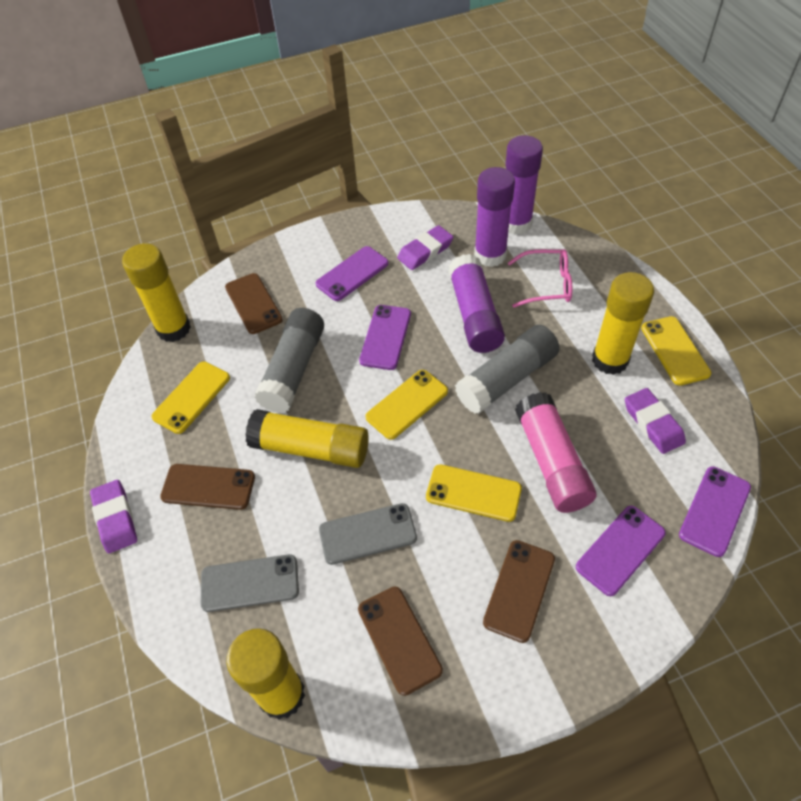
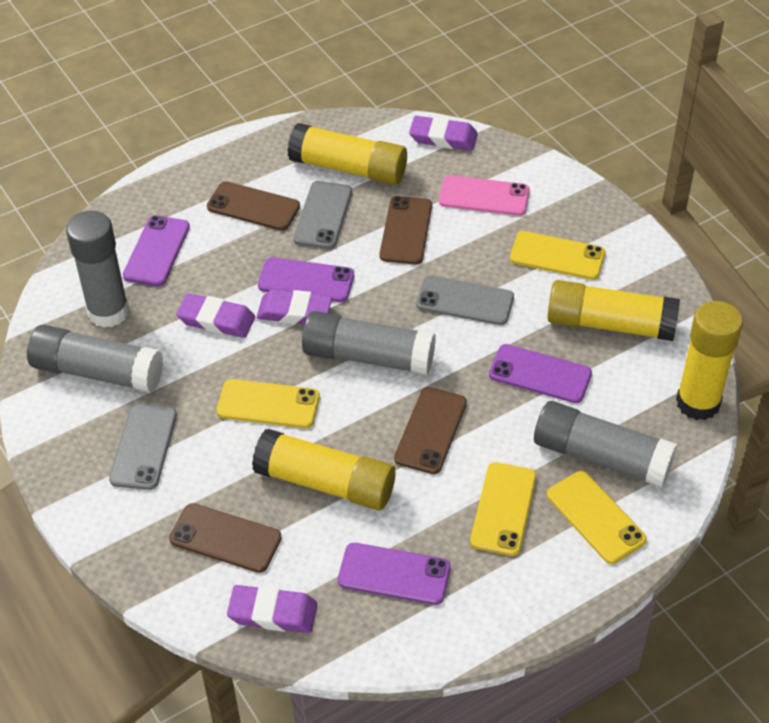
grey glue stick: [254,308,324,413] [455,325,560,414] = 2 -> [27,325,163,393] [66,211,129,328] [302,311,436,375] [534,401,677,488] = 4
grey phone: [201,554,299,612] [319,503,417,565] = 2 -> [109,404,177,490] [293,181,352,249] [416,276,514,325] = 3
pink glasses: [508,249,572,308] = 1 -> none = 0
pink glue stick: [515,392,596,513] = 1 -> none = 0
pink phone: none = 0 -> [439,175,530,216] = 1
purple eraser: [90,480,137,553] [397,225,453,270] [625,388,686,454] = 3 -> [176,293,255,338] [227,585,317,633] [257,289,332,324] [409,116,478,151] = 4
purple glue stick: [448,254,505,353] [474,167,515,267] [505,135,543,235] = 3 -> none = 0

